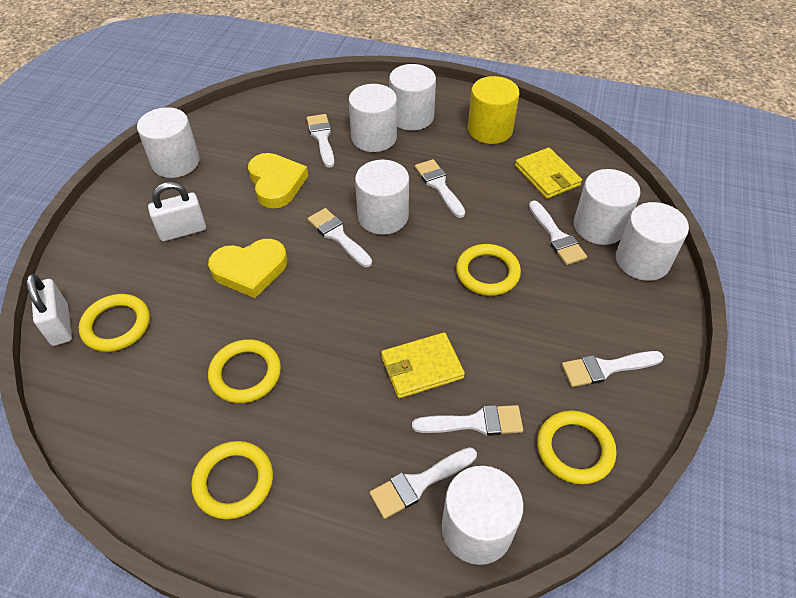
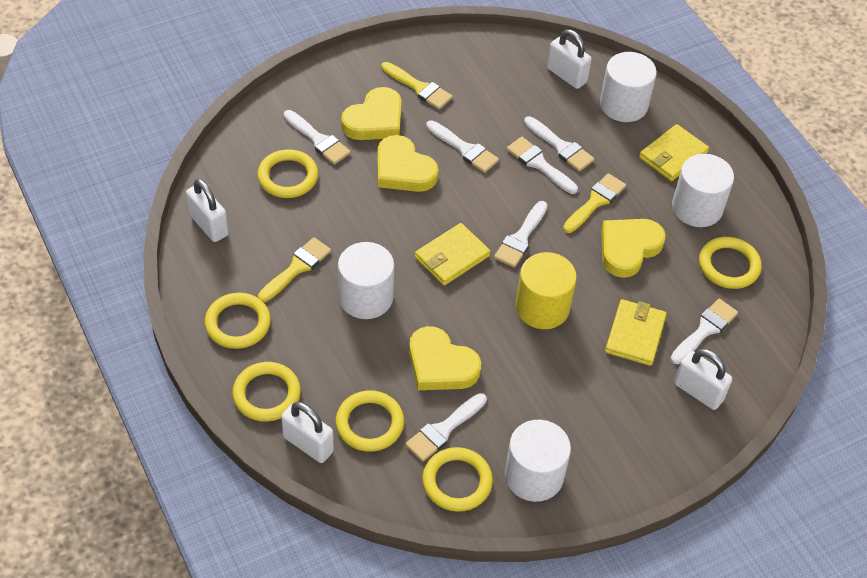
white cylinder: [137,107,199,178] [349,84,397,152] [355,160,409,235] [389,64,436,131] [441,466,523,565] [574,169,640,245] [616,202,689,281] = 7 -> [338,242,394,319] [505,420,571,502] [600,52,657,122] [672,154,734,227] = 4
white padlock: [26,274,72,346] [148,182,206,242] = 2 -> [186,179,229,242] [281,402,334,463] [547,29,592,89] [674,349,732,410] = 4
yellow brush: none = 0 -> [258,237,331,302] [381,62,453,109] [563,173,626,233] = 3
yellow heart: [208,239,287,298] [248,153,308,208] = 2 -> [341,87,402,140] [377,135,438,192] [409,326,481,390] [601,219,666,278] = 4
yellow ring: [79,294,150,352] [191,441,273,519] [208,339,281,403] [456,244,521,296] [537,410,616,485] = 5 -> [205,293,271,349] [232,362,301,422] [257,149,318,198] [336,390,404,452] [422,447,493,512] [699,237,762,289] = 6
yellow wallet: [381,332,465,399] [515,147,582,199] = 2 -> [415,223,491,286] [605,299,667,366] [639,124,709,181] = 3

